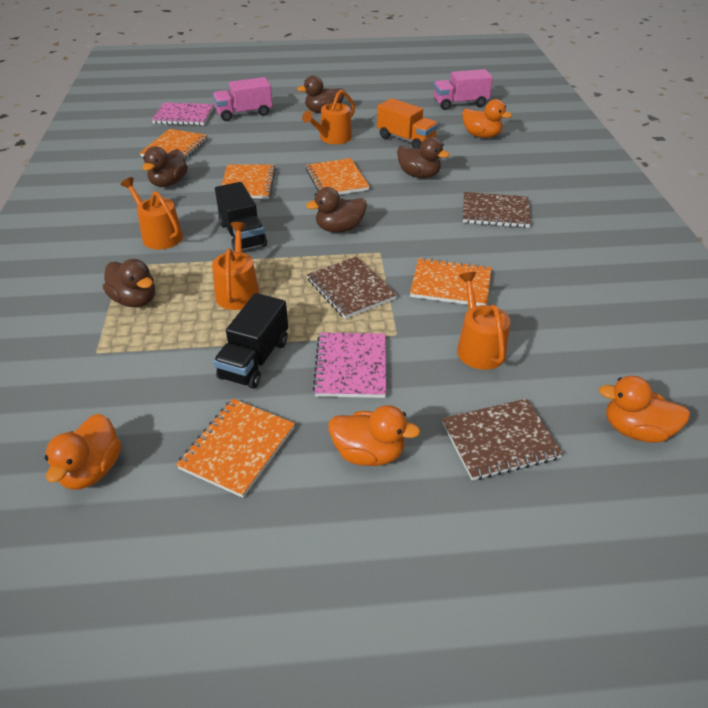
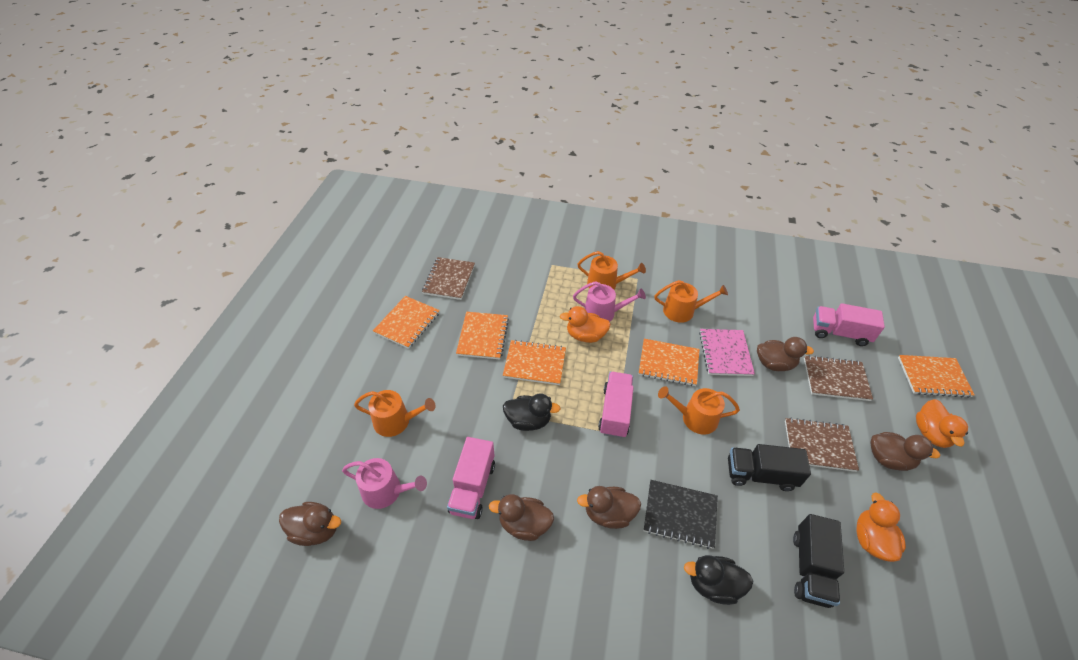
black duck: none = 0 -> [503,393,561,431] [684,555,753,605] = 2
black notebook: none = 0 -> [644,480,718,549] = 1
orange duck: [45,414,121,490] [329,405,420,466] [462,99,512,138] [599,376,690,443] = 4 -> [560,306,611,343] [856,492,906,562] [916,399,968,448] = 3
orange truck: [377,98,438,148] = 1 -> none = 0
pink notebook: [152,102,214,126] [313,333,386,398] = 2 -> [699,329,755,376] = 1
pink truck: [213,77,273,121] [434,69,493,110] = 2 -> [447,437,495,519] [598,372,634,438] [813,303,885,346] = 3
pink watering can: none = 0 -> [342,458,427,509] [573,281,646,322] = 2

